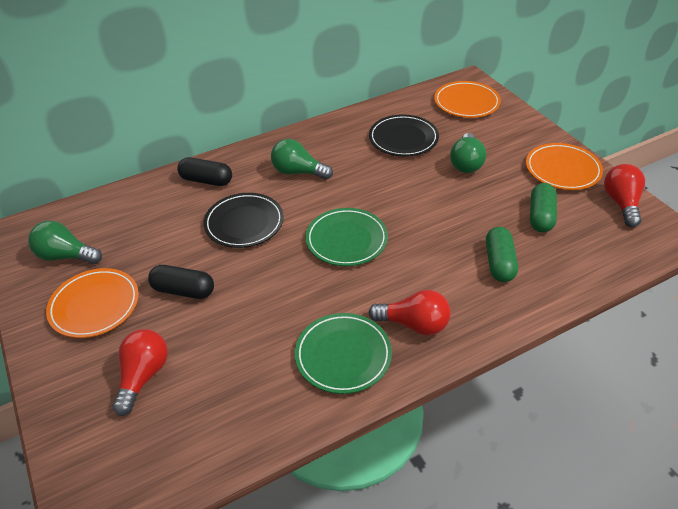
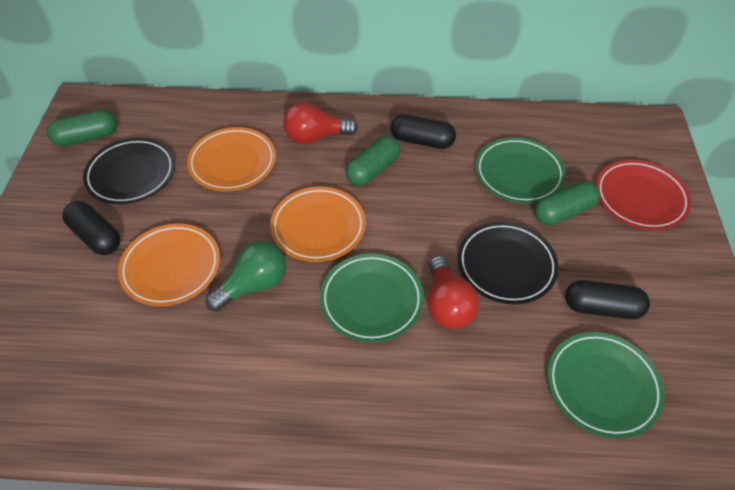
black capsule: [148,265,214,299] [177,157,232,186] = 2 -> [62,201,120,255] [390,114,456,149] [565,280,650,319] = 3
green capsule: [486,227,518,282] [530,183,557,232] = 2 -> [47,110,117,146] [345,136,400,186] [534,181,600,225] = 3
green light bulb: [28,221,102,264] [271,139,333,179] [450,133,486,173] = 3 -> [206,241,286,311] = 1
green plate: [295,313,392,394] [306,208,388,266] = 2 -> [320,253,424,343] [475,137,566,204] [547,332,665,439] = 3
red light bulb: [112,329,168,416] [368,290,451,335] [604,164,645,227] = 3 -> [283,102,358,144] [428,255,479,329] = 2
red plate: none = 0 -> [596,160,691,230] = 1

